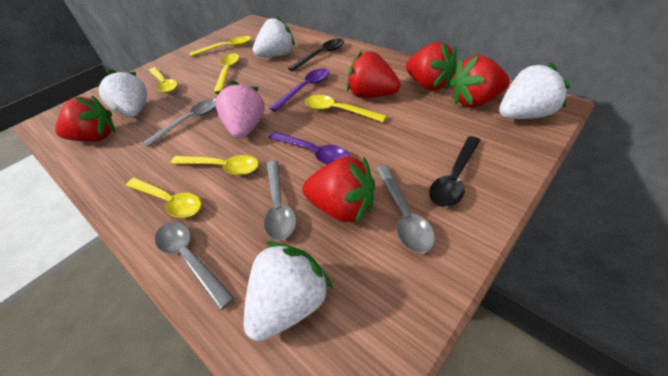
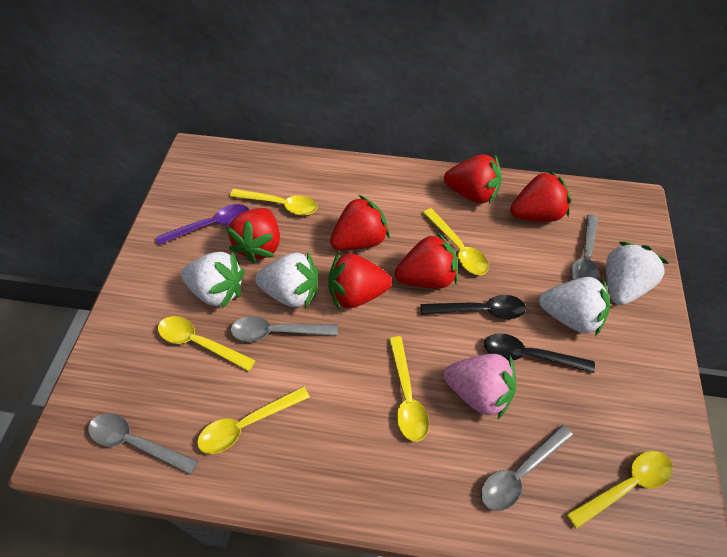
purple spoon: [268,131,350,165] [269,68,329,112] = 2 -> [156,204,249,245] = 1
red strawberry: [55,95,116,142] [302,157,375,224] [347,51,400,98] [406,42,457,90] [450,55,510,107] = 5 -> [226,208,280,263] [328,252,392,309] [330,195,390,251] [395,232,458,288] [444,154,502,204] [510,170,571,222] = 6

